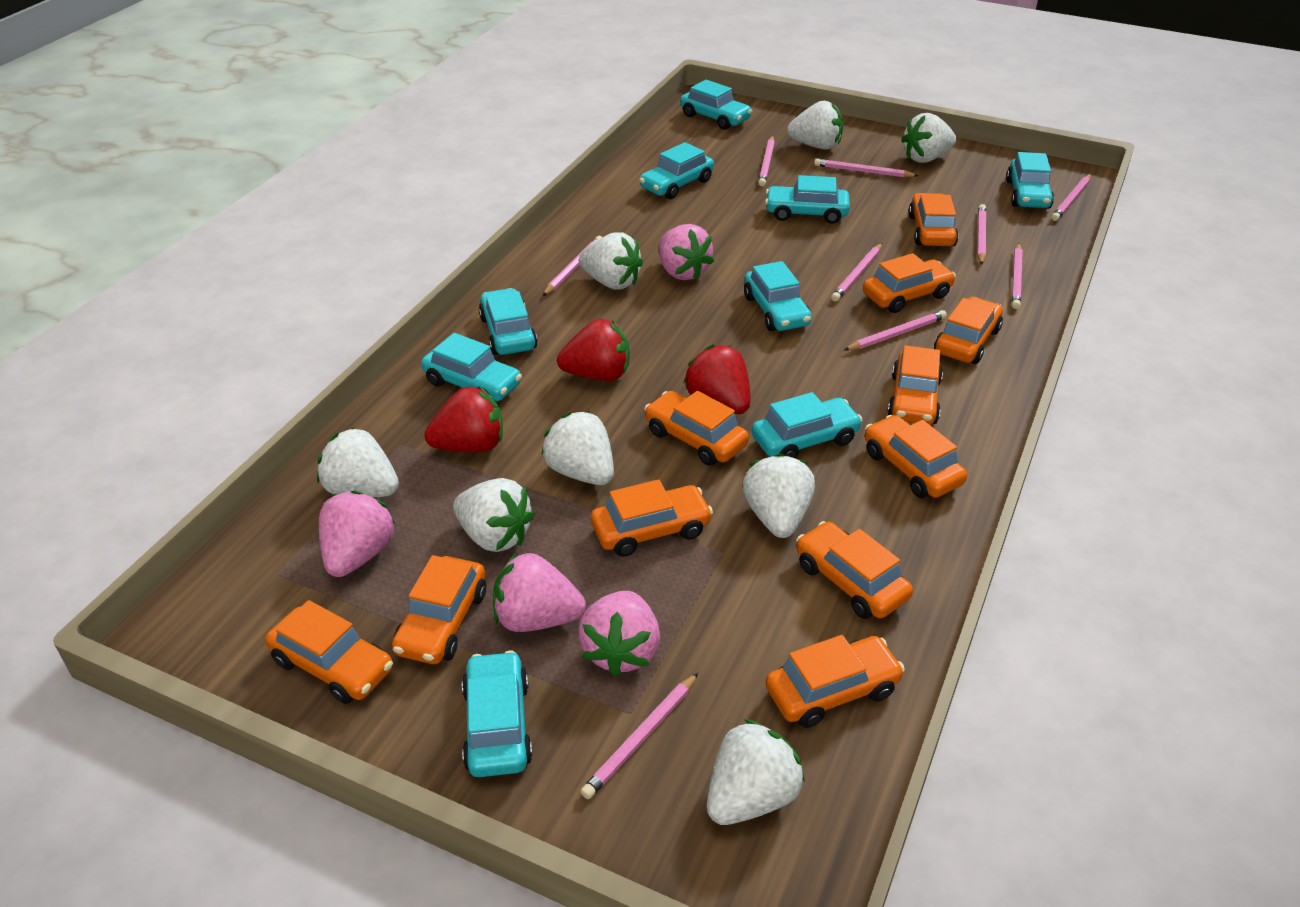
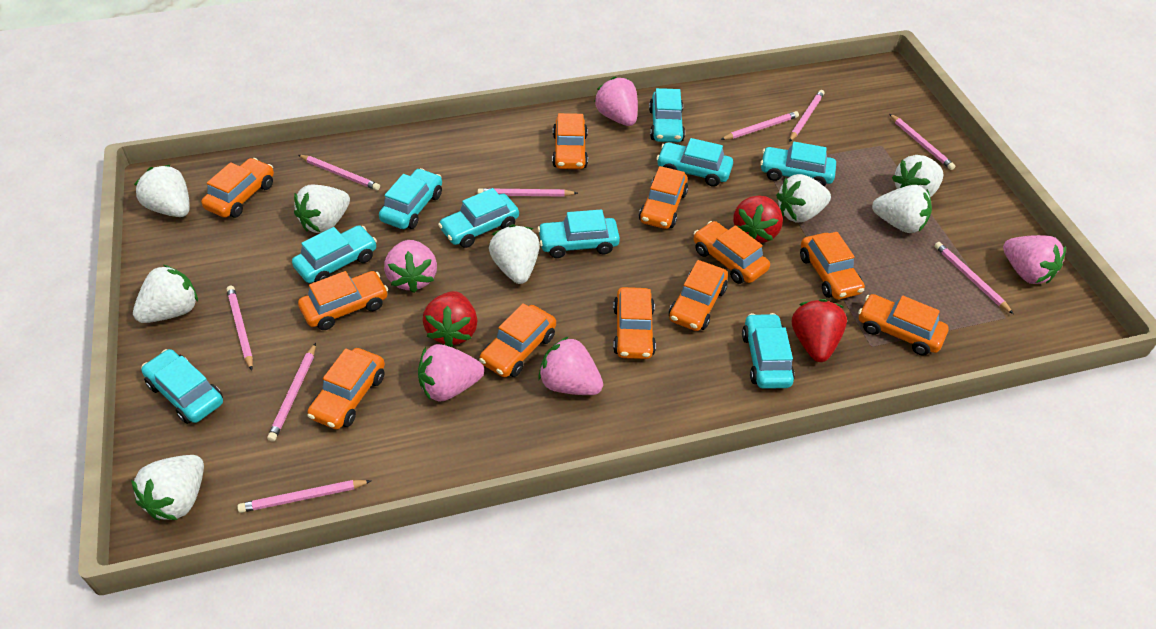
pink strawberry: [319,490,395,577] [493,552,586,632] [578,591,660,677] [659,224,714,280] = 4 -> [384,240,437,293] [418,344,484,402] [538,336,603,395] [594,77,638,126] [1003,235,1066,284] = 5

